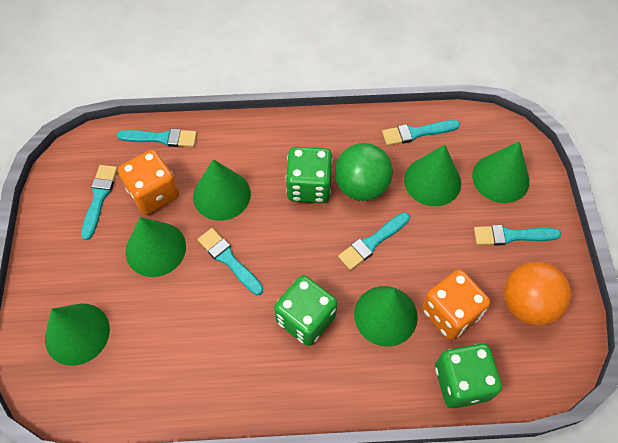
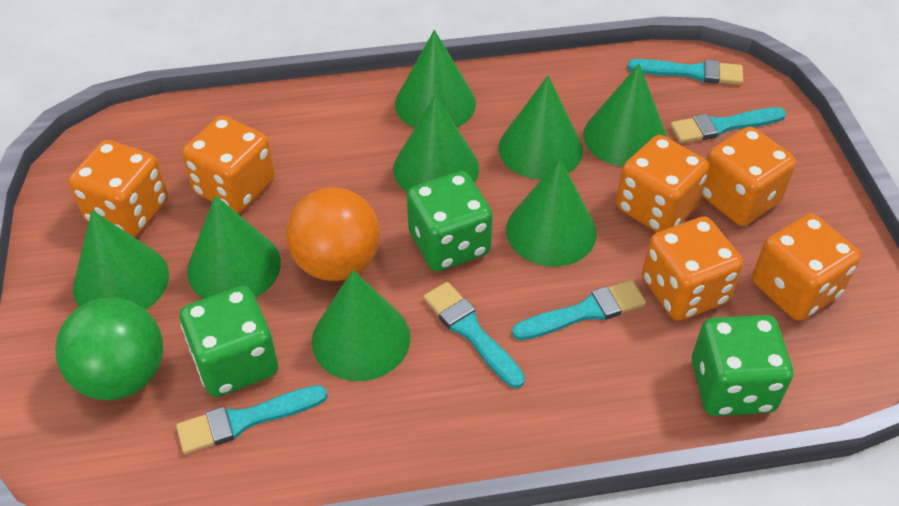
green cone: [45,303,110,366] [126,217,186,277] [193,159,251,221] [354,286,418,347] [404,145,461,206] [472,141,530,203] = 6 -> [73,210,169,310] [187,195,281,299] [312,270,410,381] [393,95,479,192] [395,30,476,128] [499,76,583,180] [506,159,597,267] [583,64,667,167] = 8
orange dice: [118,149,179,215] [422,270,491,340] = 2 -> [69,140,168,237] [182,116,275,213] [616,135,709,232] [642,217,743,321] [702,127,796,226] [752,214,861,321] = 6
turquoise brush: [81,165,118,240] [117,128,197,147] [198,228,263,295] [338,212,410,270] [382,120,460,146] [474,225,561,246] = 6 -> [176,385,328,454] [423,282,525,388] [512,280,646,340] [628,59,743,85] [670,107,786,143] = 5

